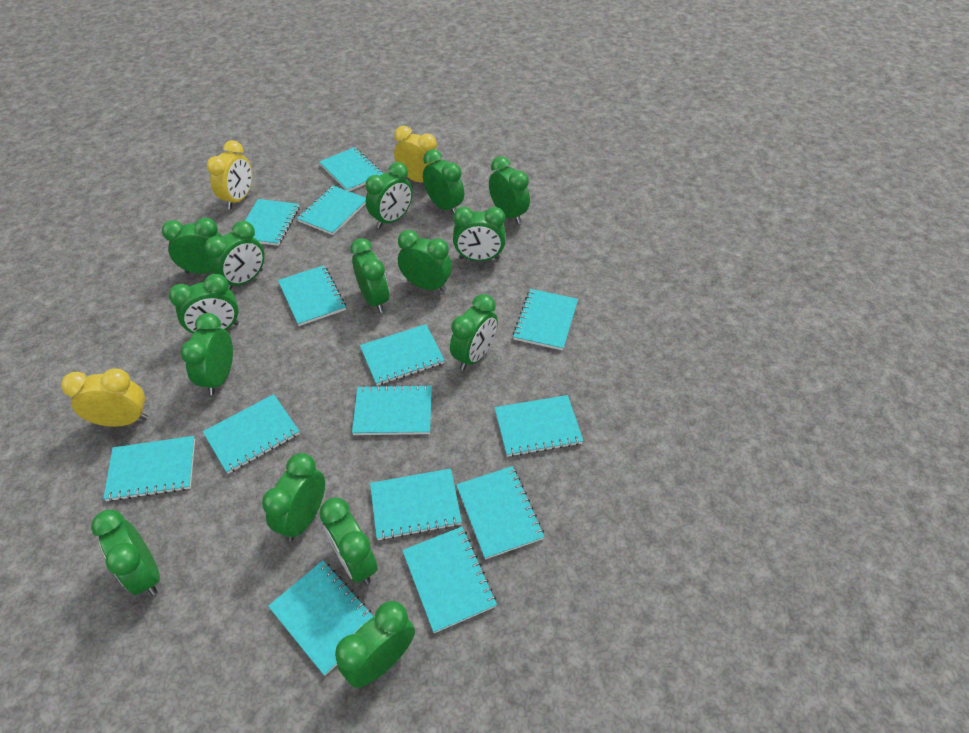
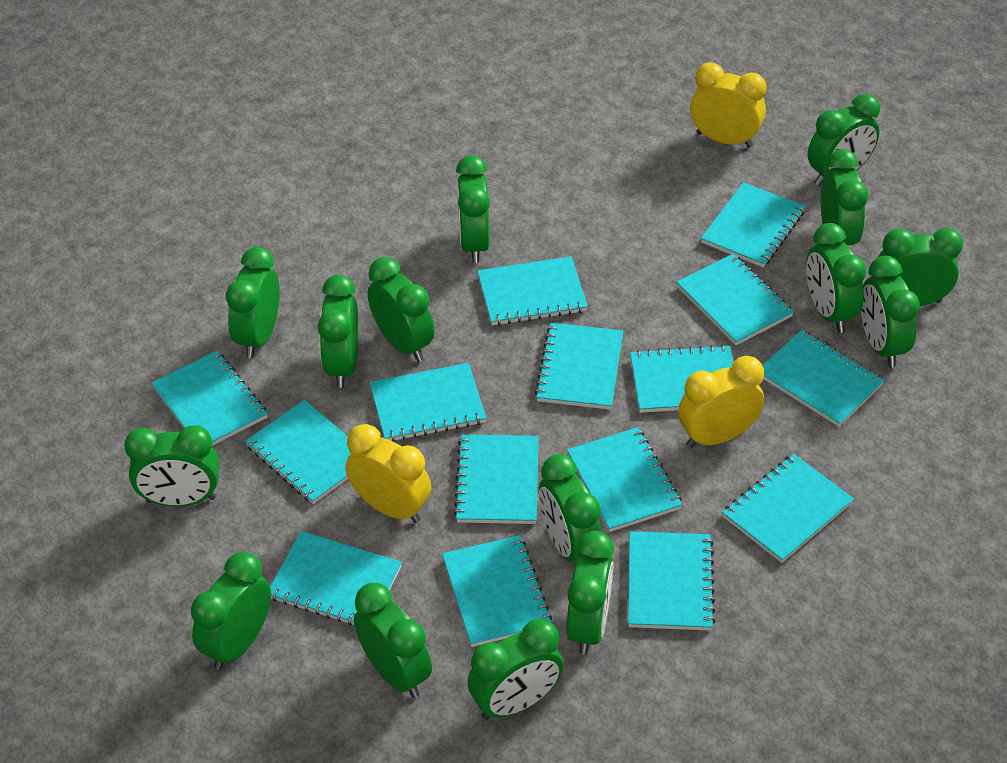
turquoise notebook: [103,436,195,502] [203,394,300,474] [245,199,300,246] [268,560,374,676] [278,265,346,326] [297,186,366,235] [319,147,383,192] [352,384,432,435] [360,324,445,386] [370,468,462,541] [402,527,497,633] [456,466,545,560] [494,395,583,457] [513,289,578,351] = 14 -> [151,351,267,446] [245,400,351,504] [270,531,402,626] [369,363,486,442] [442,535,552,647] [454,434,539,524] [477,256,588,326] [535,323,623,410] [567,427,682,532] [628,531,715,631] [630,345,734,413] [676,254,794,345] [701,182,805,267] [722,454,854,563] [762,330,884,427] = 15

